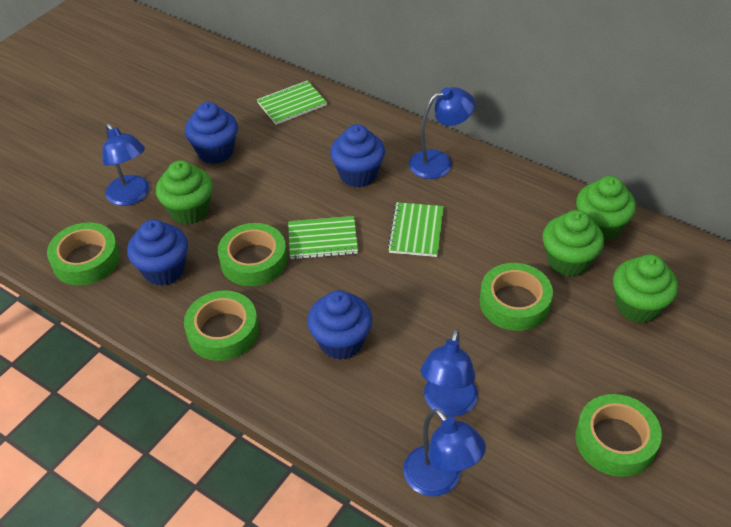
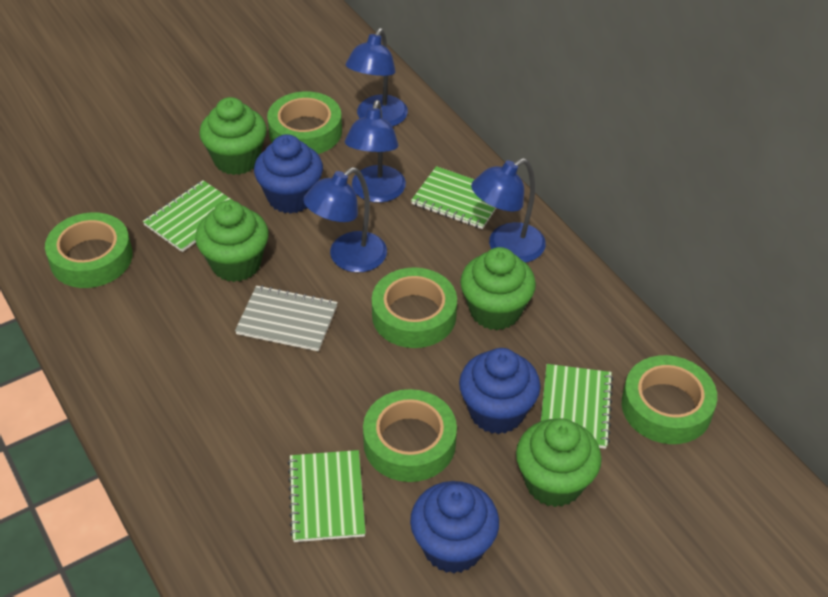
blue cupcake: [127,219,188,286] [185,102,238,164] [307,290,372,360] [330,124,385,188] = 4 -> [254,134,323,214] [410,481,499,573] [459,348,541,434] = 3
green notebook: [257,81,327,125] [288,216,358,260] [387,202,443,257] = 3 -> [143,180,234,252] [288,450,366,542] [411,166,496,229] [541,364,613,449] = 4
grey notebook: none = 0 -> [235,285,338,351] = 1

